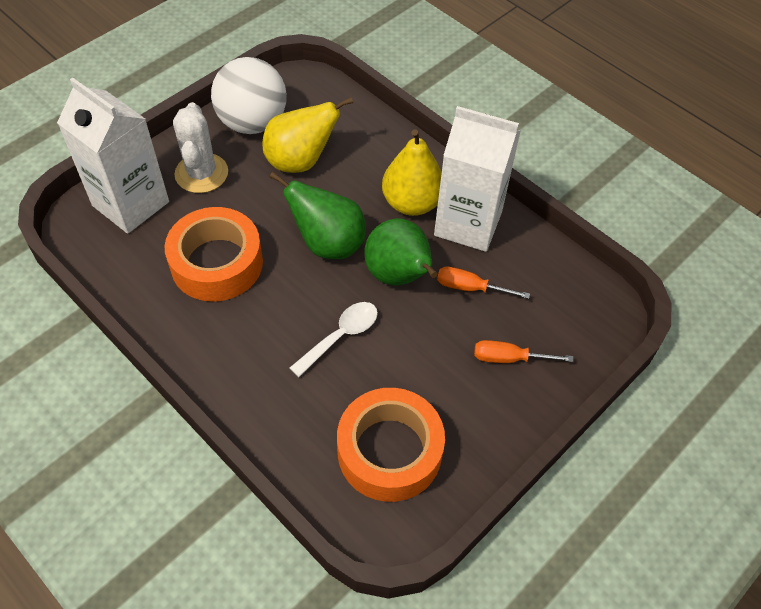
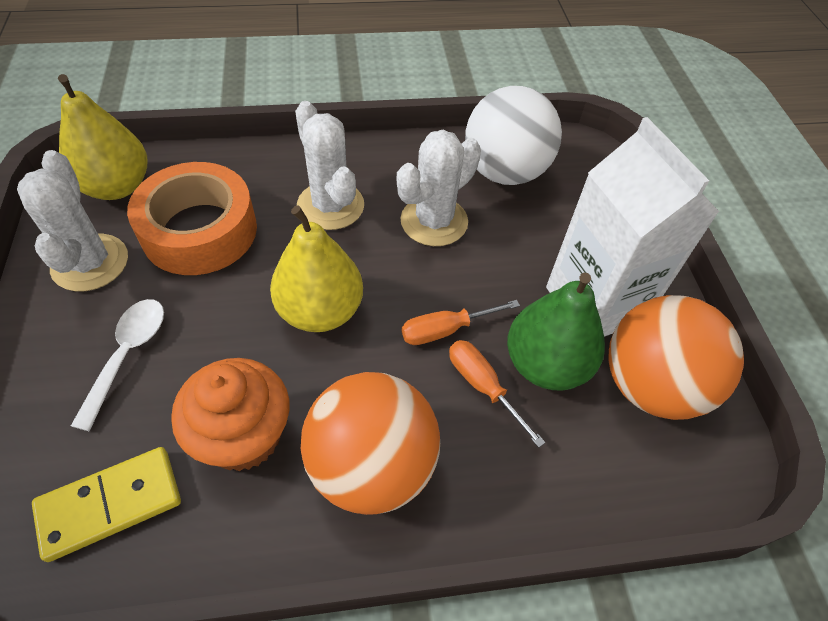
green pear: [270,172,366,259] [364,218,437,286] = 2 -> [507,273,605,390] = 1
orange ball: none = 0 -> [301,372,440,515] [609,295,744,420] = 2
orange cupcake: none = 0 -> [171,358,289,471] = 1
orange tape: [165,207,263,302] [337,388,445,502] = 2 -> [127,162,257,275] = 1
white cactus: [173,102,228,193] = 1 -> [17,150,128,291] [295,101,364,230] [397,130,481,246] = 3
white carton: [57,78,169,234] [434,106,521,252] = 2 -> [546,117,719,337] = 1
yellow domino: none = 0 -> [32,447,181,562] = 1

